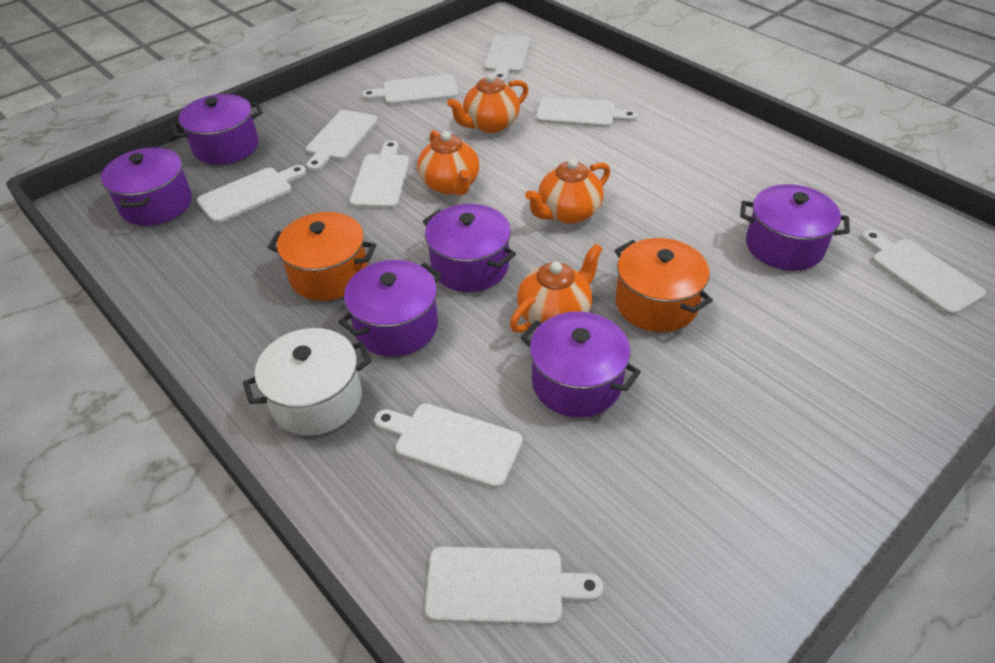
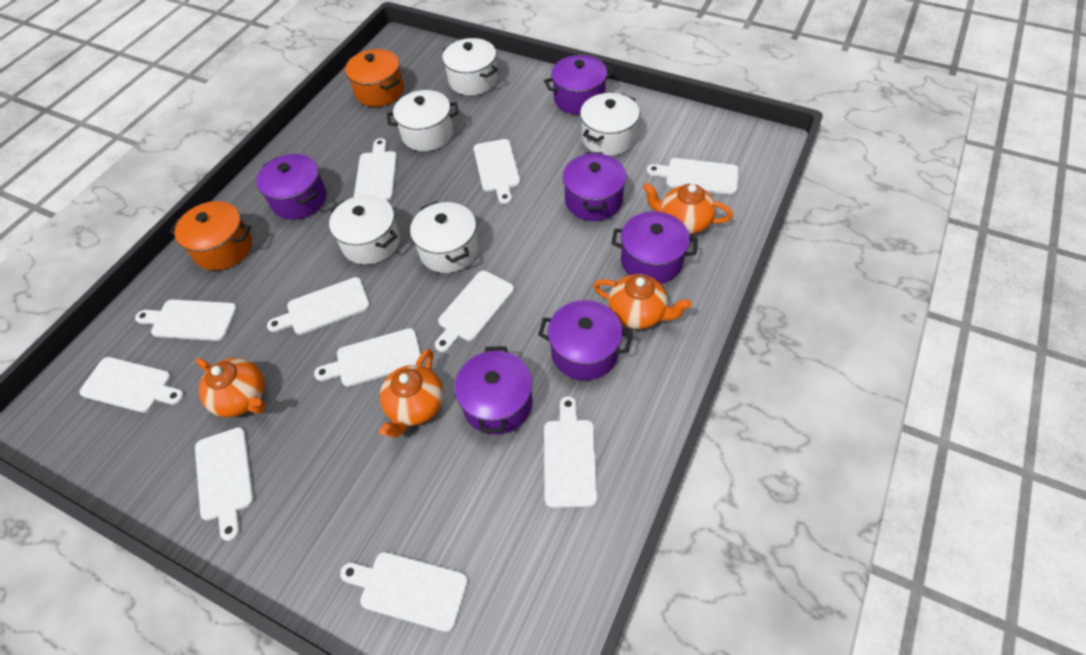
white cutting board: [196,165,307,223] [306,110,378,171] [350,140,410,209] [362,74,459,105] [374,403,523,489] [425,547,604,625] [484,35,531,82] [536,97,637,127] [861,230,986,315] = 9 -> [79,357,184,413] [135,300,237,341] [195,427,254,541] [267,277,370,335] [314,328,421,387] [340,552,468,632] [354,138,397,201] [435,270,514,352] [474,139,521,204] [544,396,597,508] [647,158,739,195] = 11
white pot: [243,328,372,436] = 1 -> [329,195,400,265] [387,90,459,151] [410,201,479,273] [442,38,498,96] [580,93,640,156] = 5

